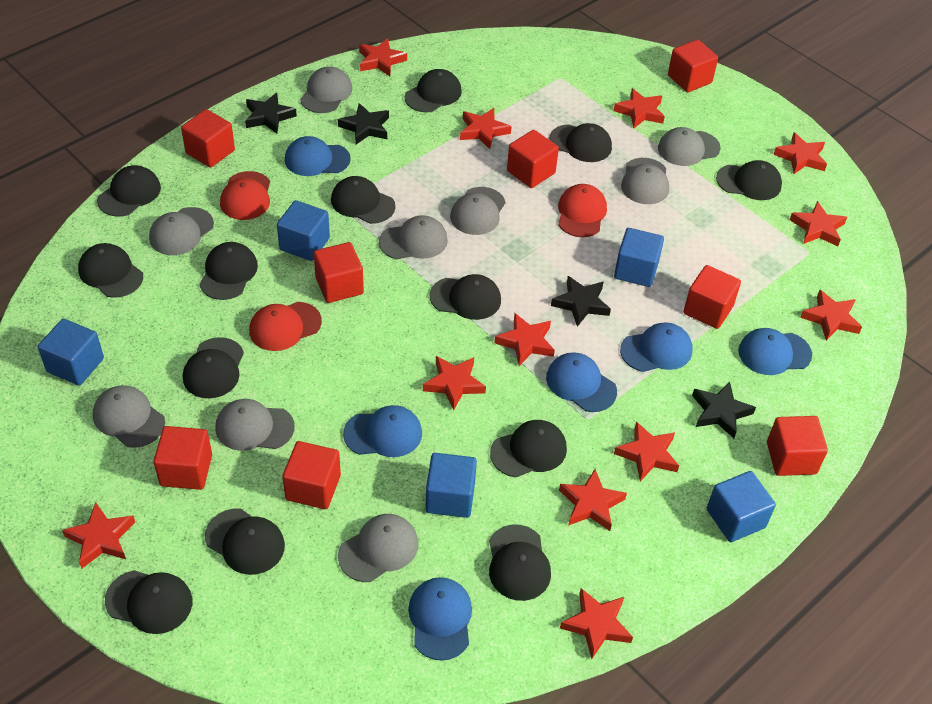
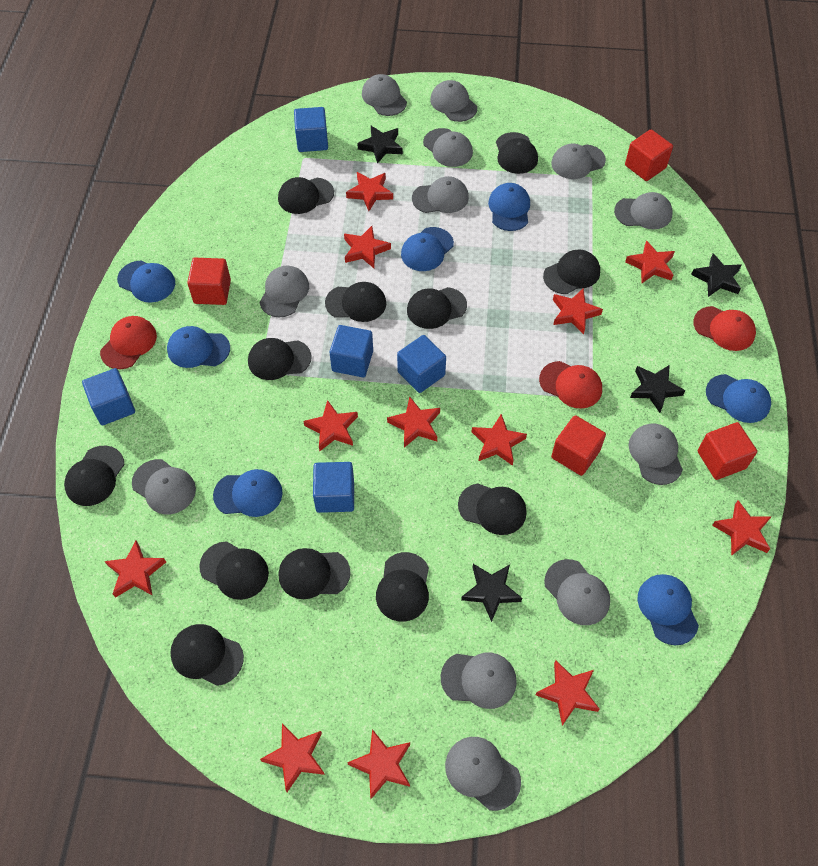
black cap: [78,243,143,298] [97,165,161,217] [105,570,192,634] [183,337,244,398] [199,242,258,300] [205,509,285,575] [331,176,396,224] [405,69,462,113] [430,274,501,320] [489,524,551,601] [490,420,567,477] [549,123,612,162] [716,160,782,200] = 13 -> [64,446,124,506] [170,624,244,686] [199,541,269,600] [248,338,311,380] [278,177,334,214] [278,548,351,599] [325,282,386,322] [376,552,429,622] [407,287,467,329] [458,483,527,535] [496,132,538,174] [543,249,600,294] = 12
blue cap: [285,136,351,176] [343,405,422,457] [408,577,472,661] [546,352,617,412] [620,322,692,372] [738,328,812,375] = 6 -> [117,260,175,303] [167,326,230,368] [213,469,283,517] [401,227,454,271] [488,183,530,231] [638,574,699,645] [706,374,771,423] = 7
grey cap: [93,385,165,448] [149,207,214,255] [215,399,295,451] [300,67,352,113] [338,514,418,582] [379,215,448,260] [450,187,506,235] [621,158,669,204] [658,127,720,166] = 9 -> [132,459,196,514] [259,266,309,317] [362,74,407,116] [412,176,469,213] [423,128,473,167] [430,80,477,122] [441,652,517,709] [445,737,521,811] [544,559,610,625] [551,144,606,179] [614,192,673,229] [628,424,683,485] = 12
red cube: [153,426,212,490] [181,109,235,168] [282,441,341,509] [314,242,364,303] [507,130,559,188] [668,40,718,92] [683,265,741,329] [767,416,828,476] = 8 -> [187,258,231,305] [551,415,606,476] [625,129,673,181] [698,422,757,480] = 4

